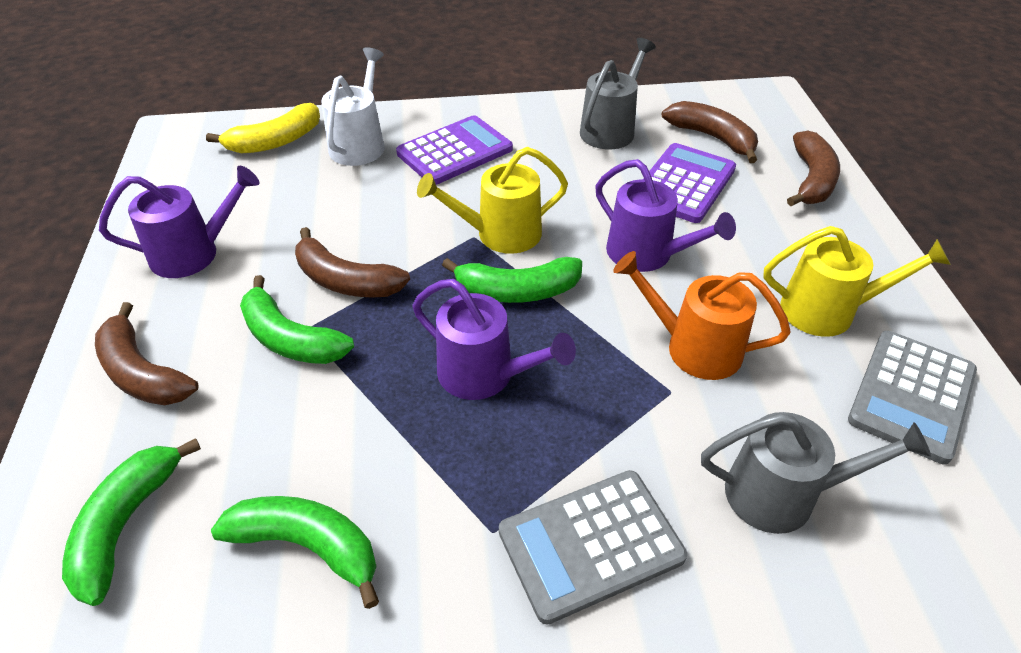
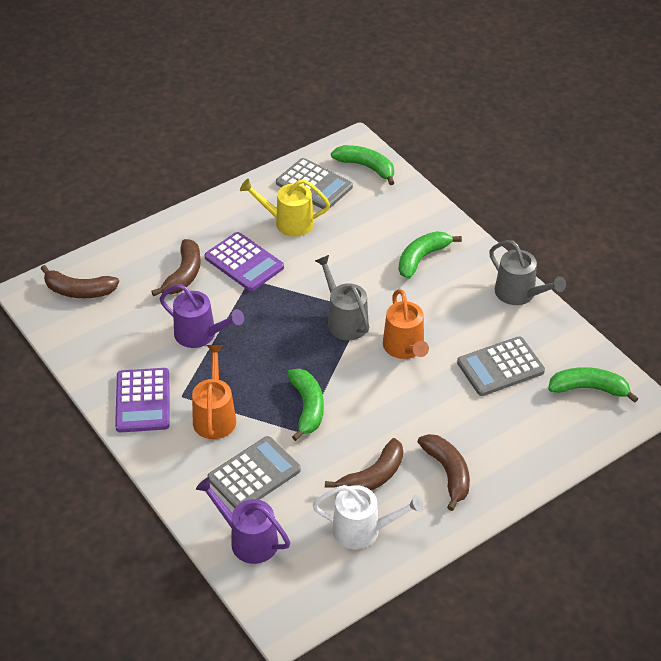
grey calculator: [499,470,687,625] [848,331,977,465] = 2 -> [207,436,301,508] [276,158,353,209] [457,336,545,396] = 3
orange watering can: [613,251,791,380] = 1 -> [192,345,236,439] [383,289,429,359] = 2
purple watering can: [99,166,259,278] [412,279,576,400] [595,159,736,272] = 3 -> [160,284,244,348] [196,477,290,564] = 2
yellow banana: [206,103,320,153] = 1 -> none = 0
yellow watering can: [417,147,568,254] [763,226,951,337] = 2 -> [240,179,330,237] = 1

